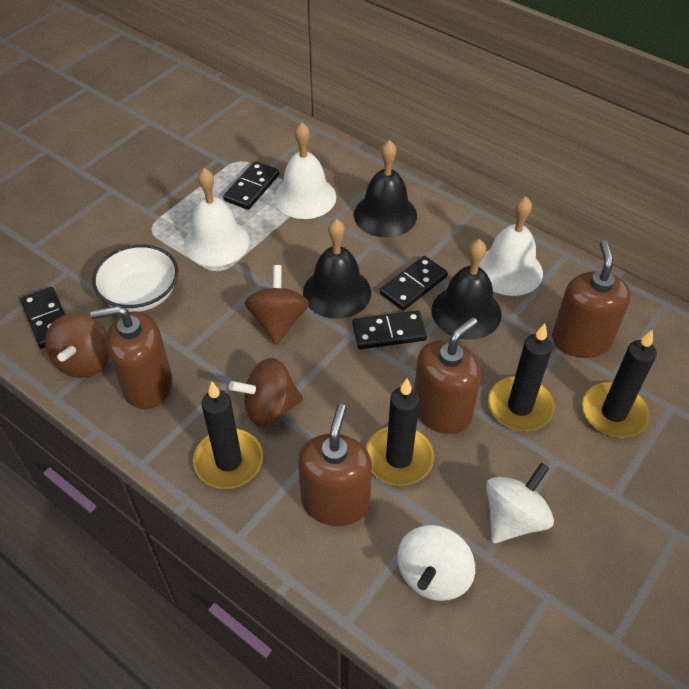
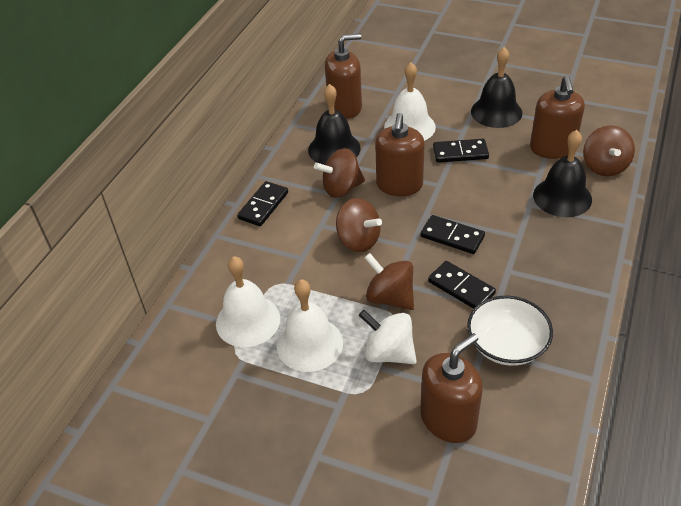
black candle: [193,381,263,489] [366,378,434,486] [488,324,555,431] [582,329,657,438] = 4 -> none = 0
brown spinning top: [45,313,109,378] [229,358,303,427] [245,265,309,345] = 3 -> [314,148,365,198] [336,198,382,252] [364,253,414,310] [583,125,635,176] = 4
white spinning top: [397,525,475,601] [486,463,554,543] = 2 -> [359,310,417,364] = 1

